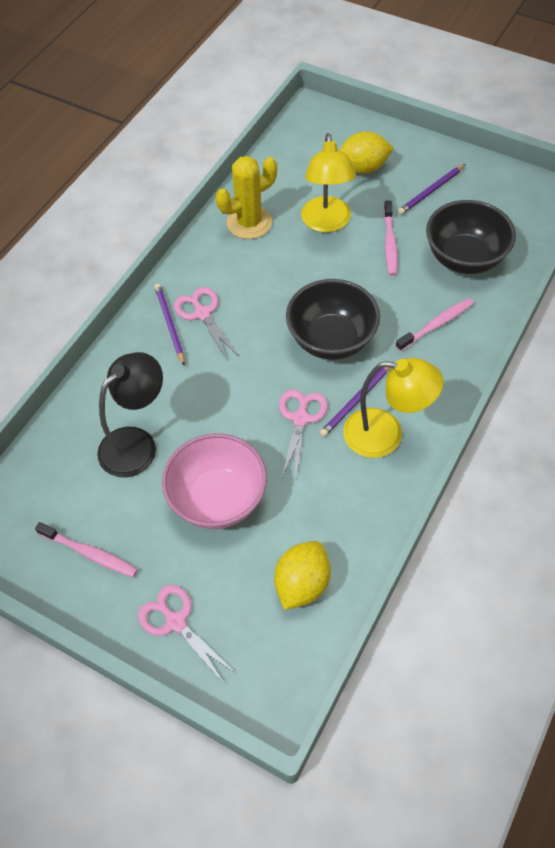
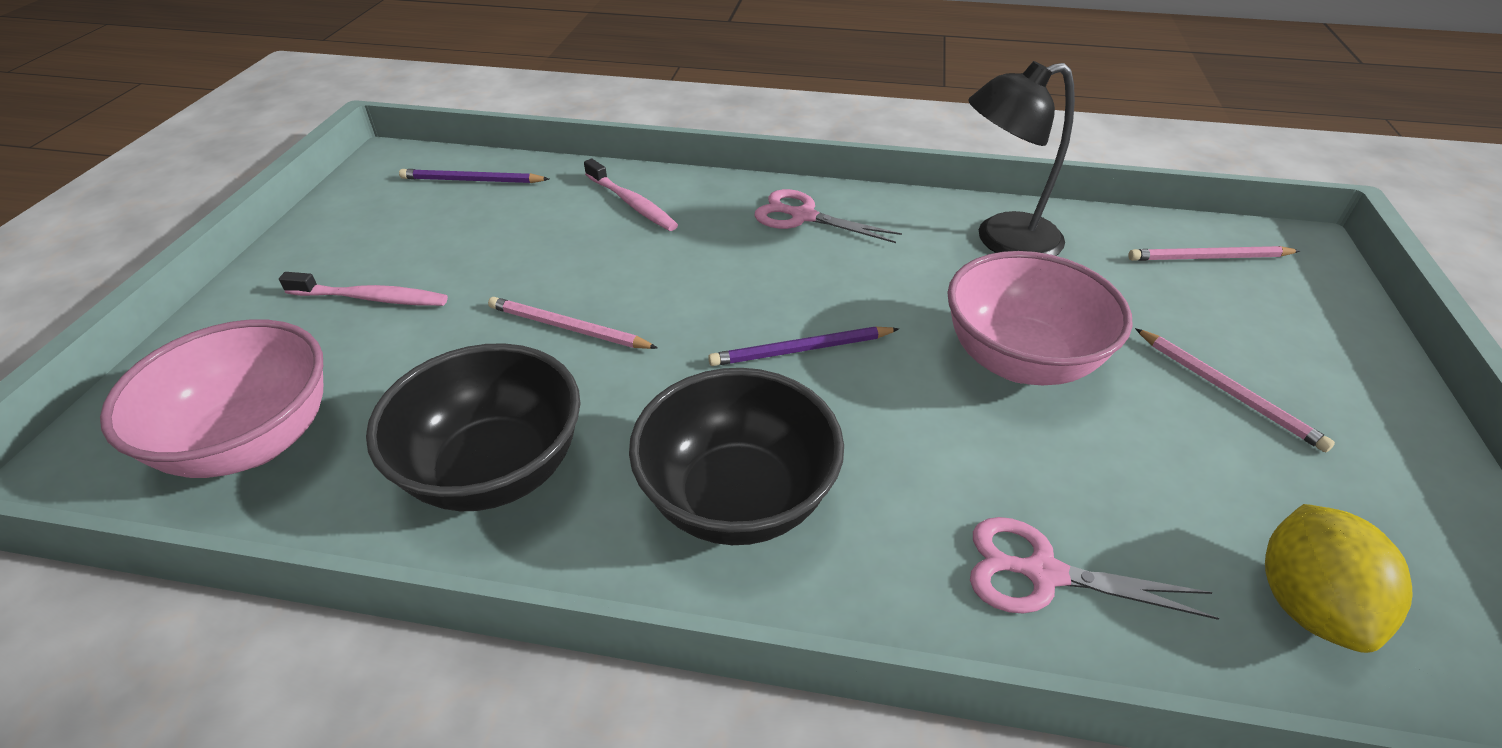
pink bowl: [162,433,267,529] = 1 -> [100,319,323,478] [947,251,1133,385] = 2
pink pencil: none = 0 -> [488,297,658,349] [1128,246,1300,261] [1135,328,1335,452] = 3
pink scissors: [138,585,235,684] [174,287,238,360] [279,389,328,477] = 3 -> [754,189,902,243] [970,517,1219,620] = 2
pink toothbrush: [35,522,138,577] [384,200,398,276] [396,298,474,351] = 3 -> [279,272,448,306] [584,159,678,231] = 2
purple pencil: [154,284,185,365] [320,367,390,437] [398,164,465,215] = 3 -> [399,169,549,183] [708,327,899,366] = 2
yellow cactus: [216,156,277,239] = 1 -> none = 0
yellow lamp: [301,133,356,232] [343,358,443,458] = 2 -> none = 0
yellow lemon: [274,541,331,610] [339,132,394,174] = 2 -> [1265,504,1412,653] = 1

